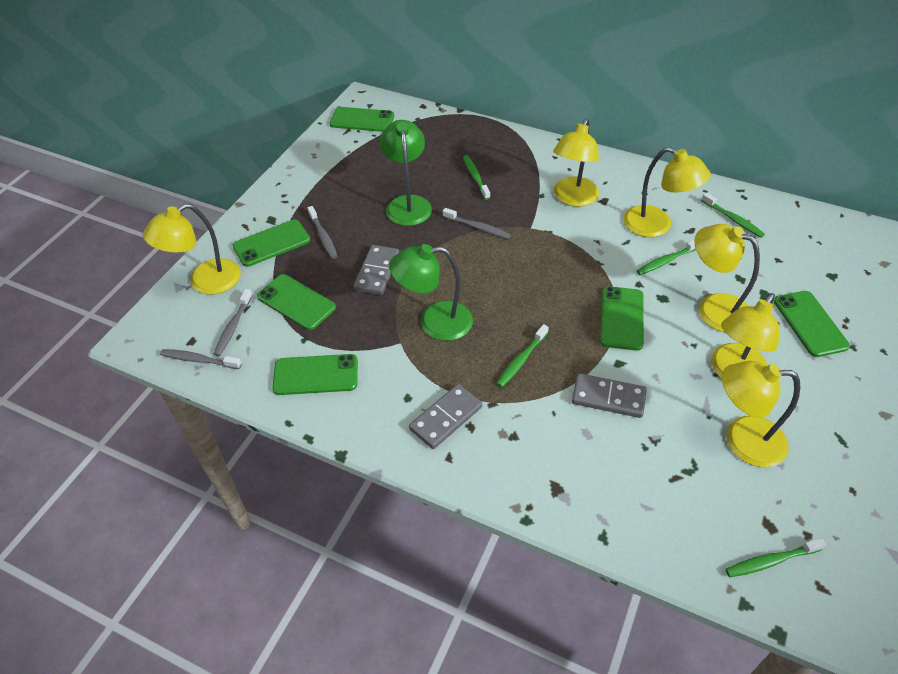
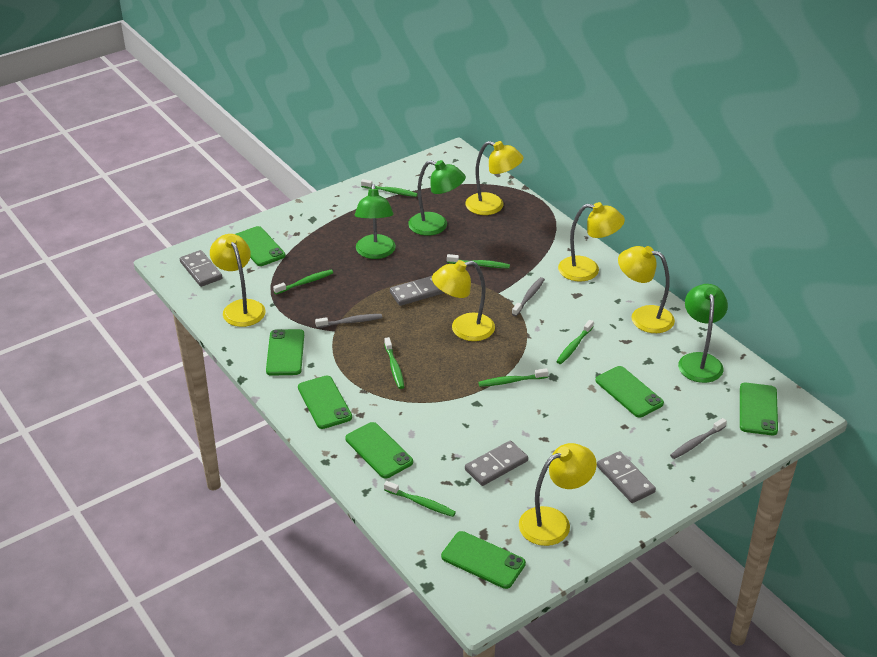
green lamp: [380,120,432,226] [389,244,473,341] = 2 -> [355,184,396,259] [408,160,466,236] [678,284,728,383] = 3
green phone: [232,219,310,267] [257,274,336,330] [272,354,358,395] [330,107,394,132] [600,286,644,351] [774,291,850,357] = 6 -> [236,226,286,266] [266,329,304,376] [298,376,352,429] [345,422,413,479] [441,531,526,589] [596,366,664,418] [740,383,778,435] = 7
green toothbrush: [463,155,490,200] [496,324,549,387] [636,240,696,275] [701,192,765,238] [725,538,826,577] = 5 -> [273,270,333,294] [361,179,418,197] [384,337,404,389] [384,481,456,517] [447,254,510,268] [478,368,548,387] [556,320,594,364] = 7
grey domino: [353,245,399,295] [409,384,482,449] [572,373,647,418] = 3 -> [180,250,223,287] [390,276,444,306] [465,441,528,486] [597,451,656,503] = 4
grey toothbrush: [160,349,242,369] [213,289,253,356] [307,206,337,259] [443,208,511,239] = 4 -> [315,314,382,328] [512,277,545,316] [670,418,727,459] = 3

